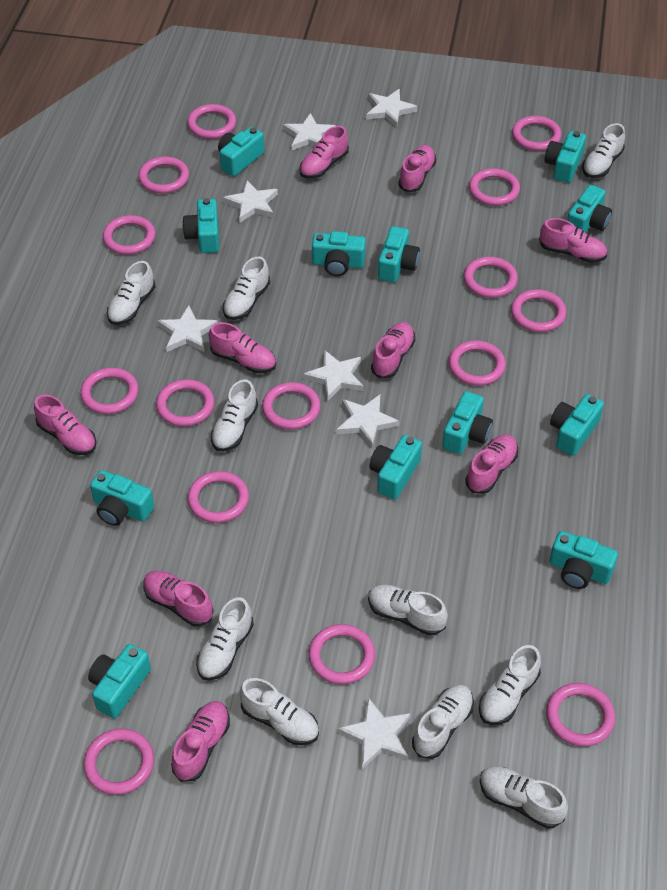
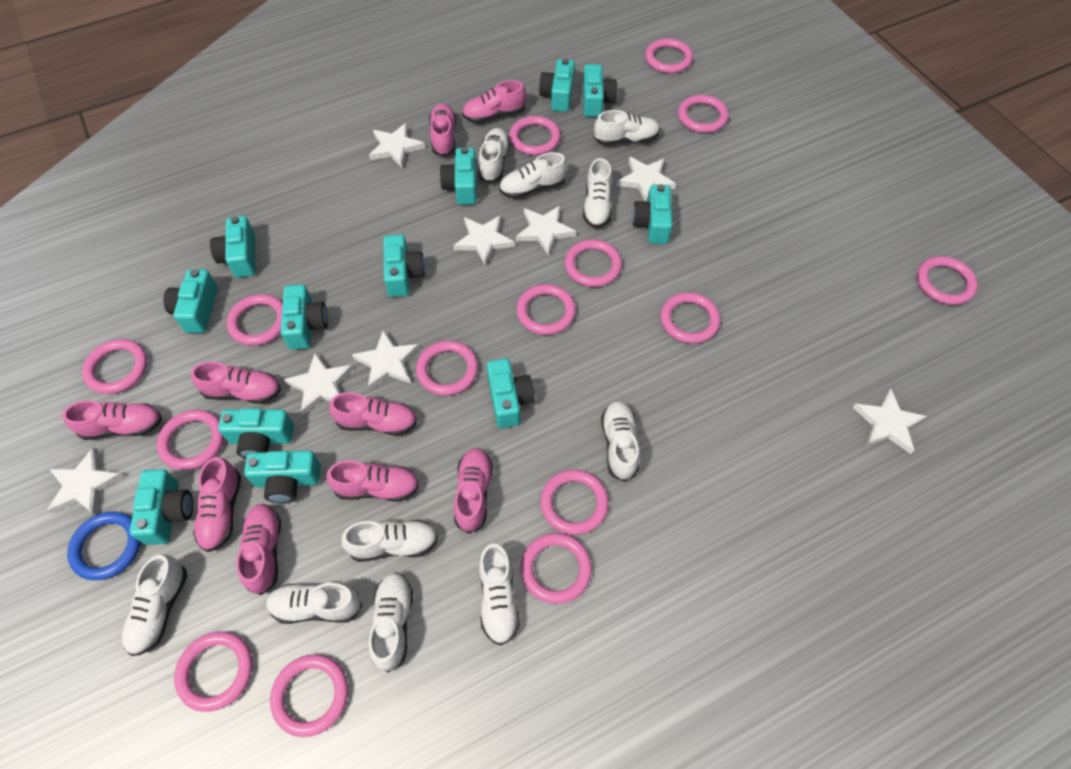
blue ring: none = 0 -> [67,511,141,580] = 1
white star: [157,305,218,352] [223,180,278,223] [283,113,335,151] [303,350,364,402] [336,395,400,447] [338,697,411,769] [366,89,417,127] = 7 -> [47,447,124,515] [284,353,353,415] [352,330,420,390] [369,123,425,168] [453,215,515,266] [516,205,576,256] [617,157,676,201] [853,388,927,454] = 8

